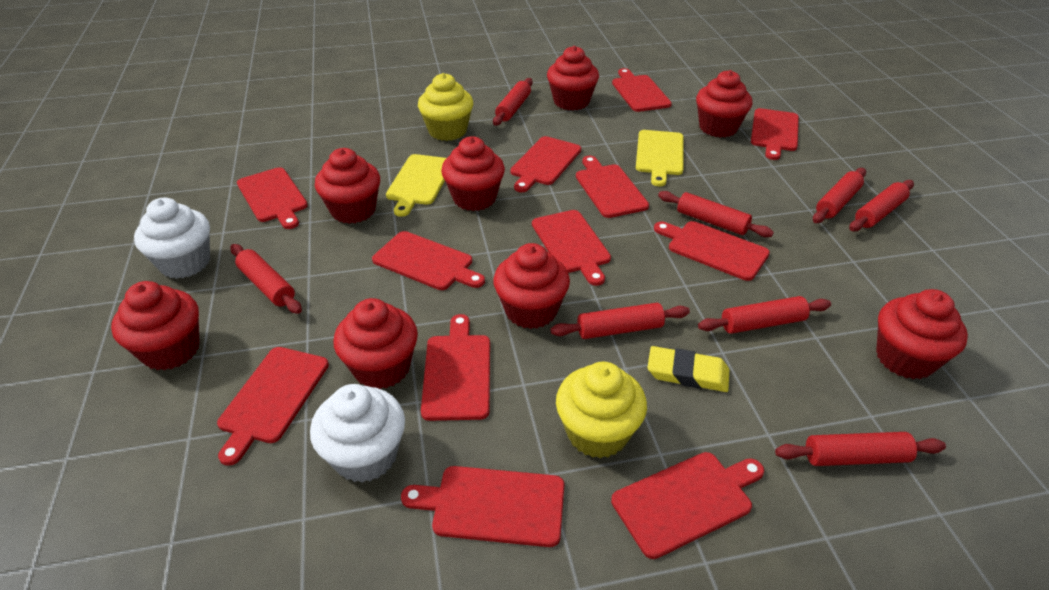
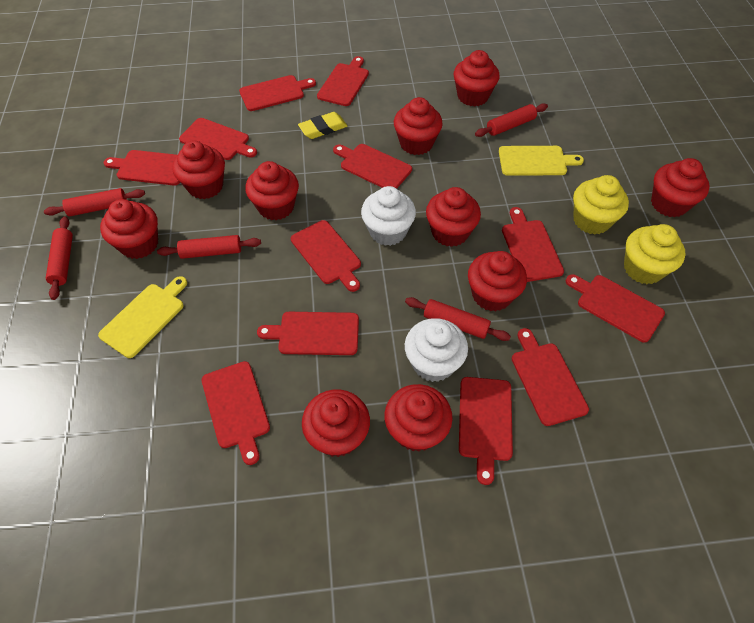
red cupcake: [111,281,200,370] [315,148,380,224] [333,298,418,389] [441,137,505,211] [493,243,570,329] [547,46,599,110] [696,70,752,138] [876,289,968,380] = 8 -> [100,199,158,259] [172,140,225,199] [245,161,299,220] [302,389,370,457] [385,384,453,452] [394,97,443,155] [426,187,481,247] [453,50,499,107] [468,251,527,311] [651,158,710,217] = 10
red rolling pin: [230,244,302,314] [493,78,533,126] [551,303,690,339] [658,191,774,237] [698,296,831,334] [775,432,946,466] [813,168,866,223] [849,180,914,231] = 8 -> [44,188,145,216] [46,216,73,300] [157,235,261,259] [405,297,511,341] [475,103,548,137] = 5

